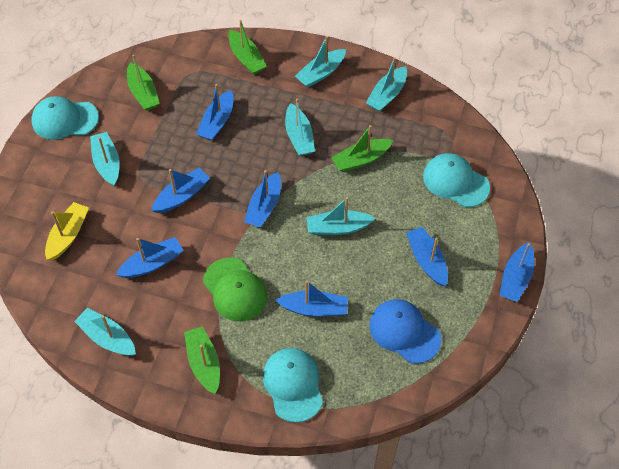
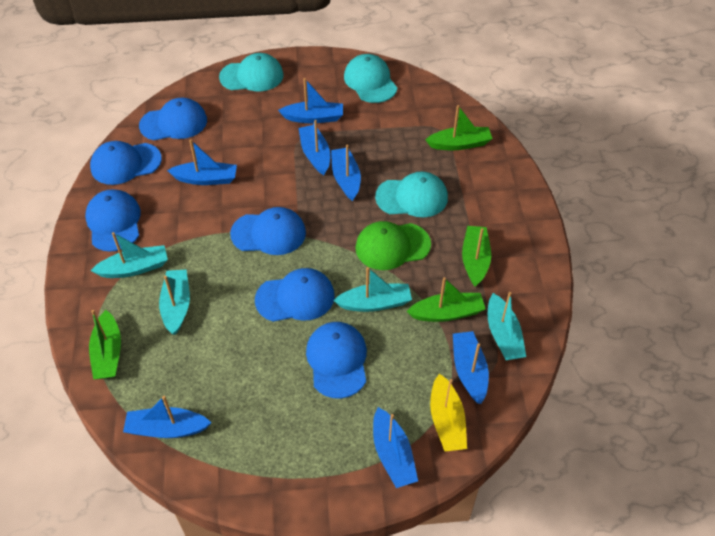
blue cap: [369,299,441,364] = 1 -> [85,189,141,252] [90,141,162,185] [139,98,207,140] [230,207,306,255] [255,268,335,322] [306,322,367,398] = 6
turquoise boat: [74,308,136,356] [90,132,120,186] [285,99,315,156] [295,36,346,87] [306,197,376,235] [366,57,407,112] = 6 -> [90,232,168,278] [159,270,190,335] [333,267,412,312] [488,292,526,360] = 4

